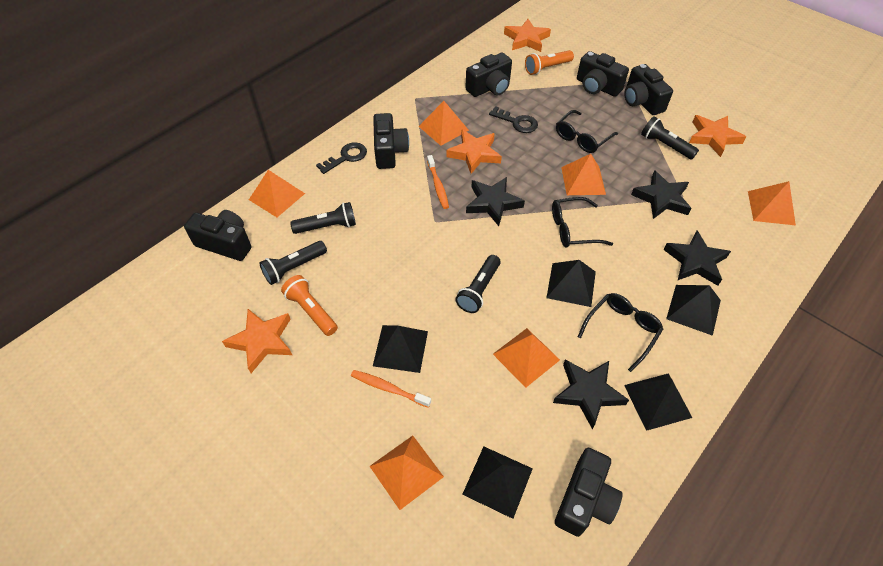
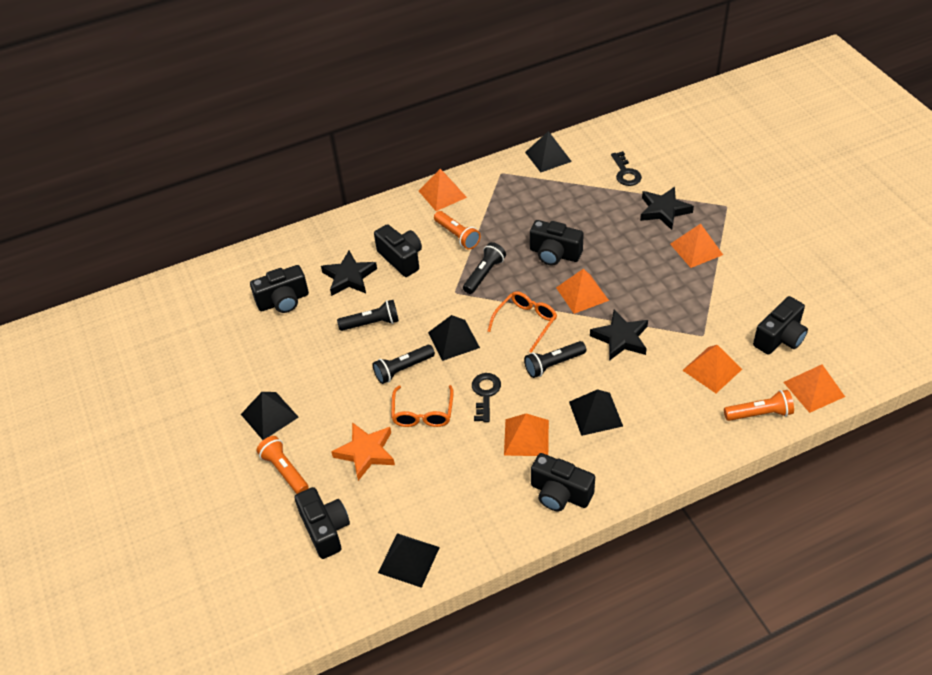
black glasses: [552,197,613,248] [556,110,618,153] [578,293,663,372] = 3 -> none = 0
black star: [466,177,525,226] [553,359,629,429] [631,170,692,219] [664,230,731,286] = 4 -> [321,251,377,296] [590,310,648,361] [640,187,694,230] = 3
orange flashlight: [281,275,338,336] [525,50,574,75] = 2 -> [257,436,309,494] [434,211,481,249] [724,390,794,421] = 3
orange glasses: none = 0 -> [391,385,454,427] [487,291,557,352] = 2
orange star: [222,309,292,373] [446,130,502,174] [504,19,551,52] [689,115,746,157] = 4 -> [331,422,395,481] = 1
orange toothbrush: [351,370,431,408] [427,155,449,209] = 2 -> none = 0

